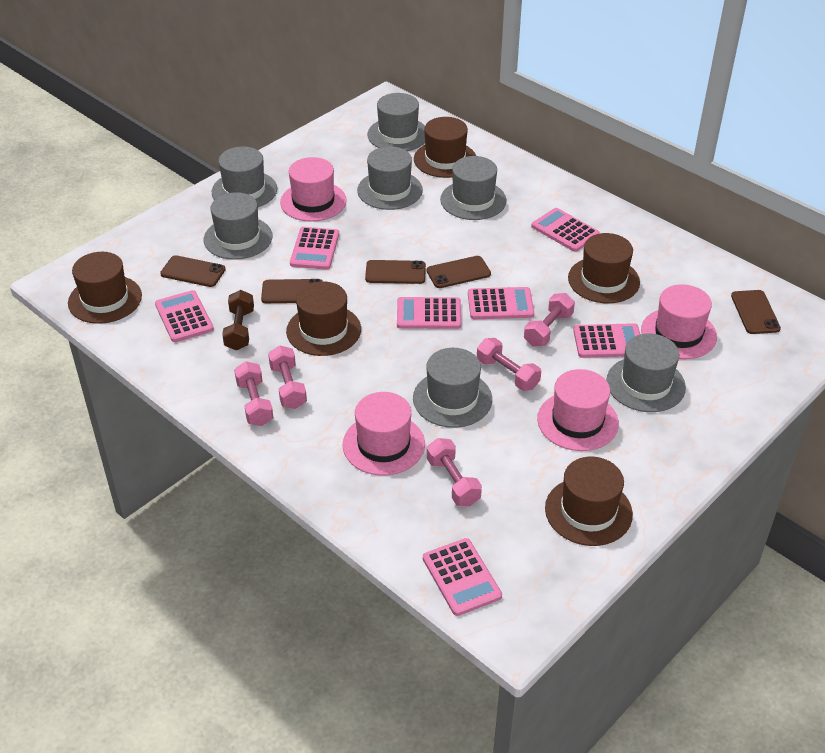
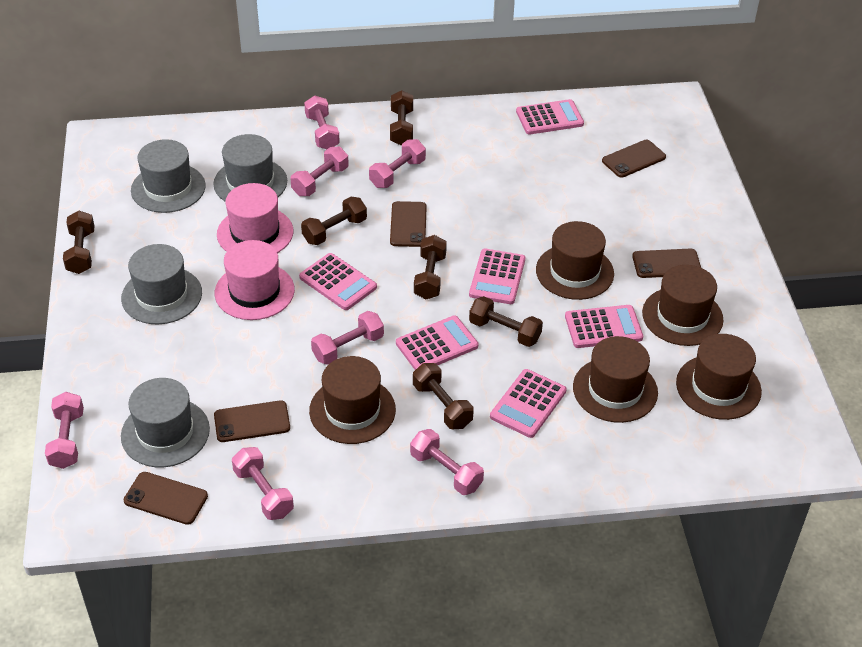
brown dumbbell: [222,290,254,350] = 1 -> [63,211,95,274] [301,197,367,245] [390,90,413,146] [413,363,474,429] [414,235,447,299] [469,296,543,347] = 6
grey hat: [203,192,272,260] [212,147,277,207] [357,146,423,210] [367,93,425,151] [413,348,492,428] [440,156,507,220] [606,334,686,412] = 7 -> [121,244,202,324] [121,378,210,467] [131,139,206,213] [213,134,287,202] = 4
pink calculator: [155,290,214,342] [290,227,339,270] [397,297,461,329] [423,538,502,616] [468,287,534,319] [531,208,600,252] [573,323,640,358] = 7 -> [299,253,377,310] [396,316,478,370] [469,249,525,304] [490,369,567,438] [516,99,584,135] [565,305,643,348] = 6
pink dumbbell: [234,362,273,426] [268,346,307,409] [427,438,482,506] [477,338,541,391] [524,293,575,347] = 5 -> [45,392,84,469] [232,447,294,520] [290,146,349,196] [304,96,340,149] [311,311,384,365] [369,139,426,188] [410,429,484,495] = 7
pink hat: [280,157,347,222] [343,392,425,476] [537,369,619,451] [641,284,717,359] = 4 -> [215,240,295,320] [217,183,293,253] = 2

